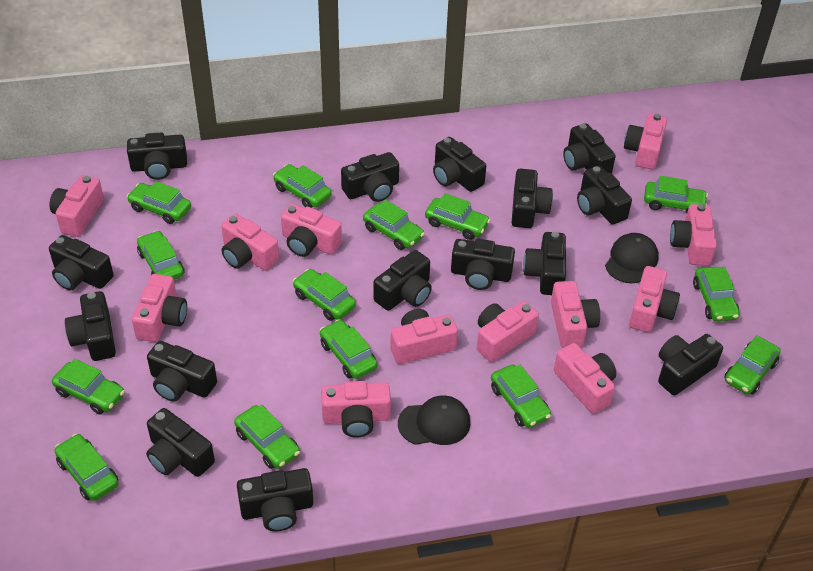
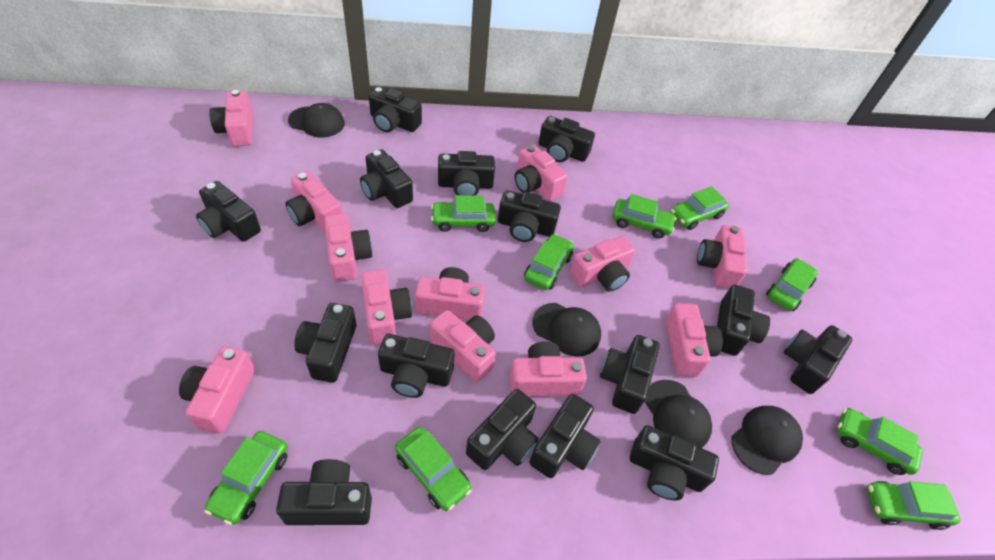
black cap: [398,396,470,445] [605,233,659,283] = 2 -> [288,103,345,137] [532,303,601,357] [644,380,712,448] [732,406,803,475] = 4
green car: [52,359,125,414] [55,434,118,501] [127,181,191,224] [137,230,184,280] [234,405,300,469] [273,164,331,208] [293,269,356,321] [320,319,377,379] [363,200,425,250] [425,193,490,240] [491,364,551,428] [644,176,708,214] [693,267,740,321] [724,335,781,394] = 14 -> [204,431,288,525] [395,427,472,511] [431,195,496,232] [524,234,574,290] [612,194,676,238] [670,186,729,230] [766,258,818,311] [837,408,923,475] [867,481,960,530] = 9

